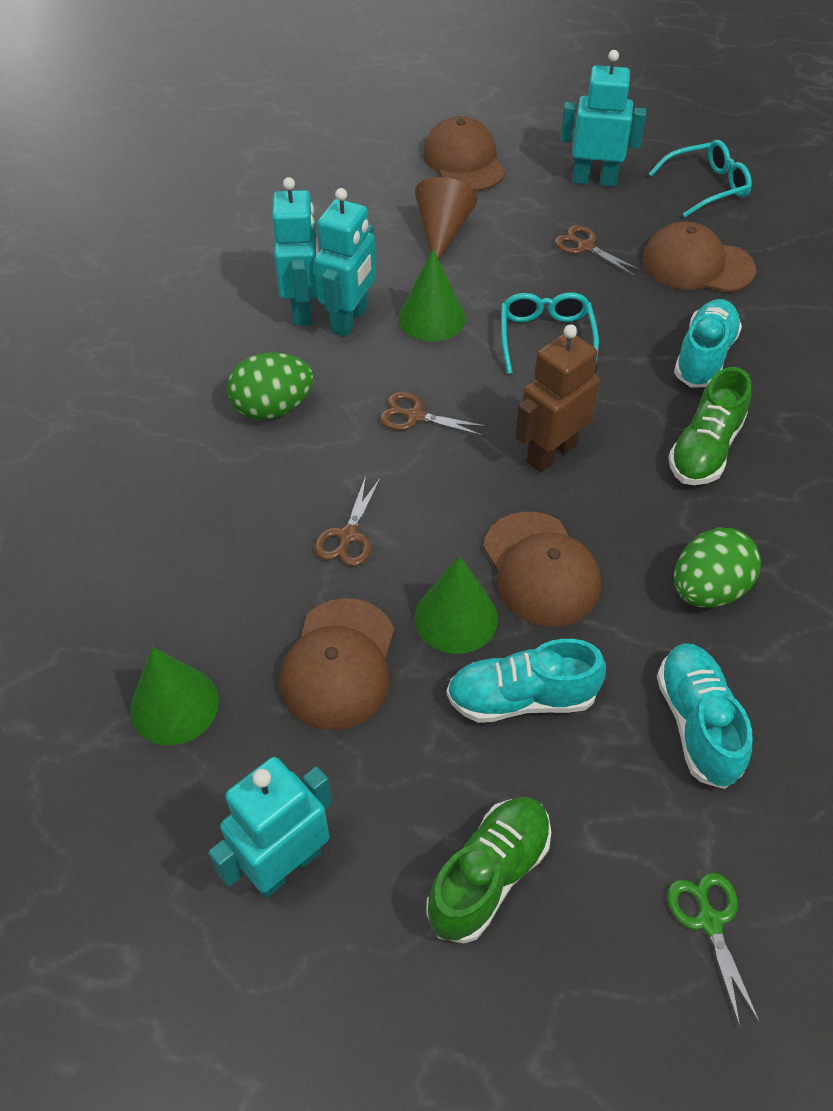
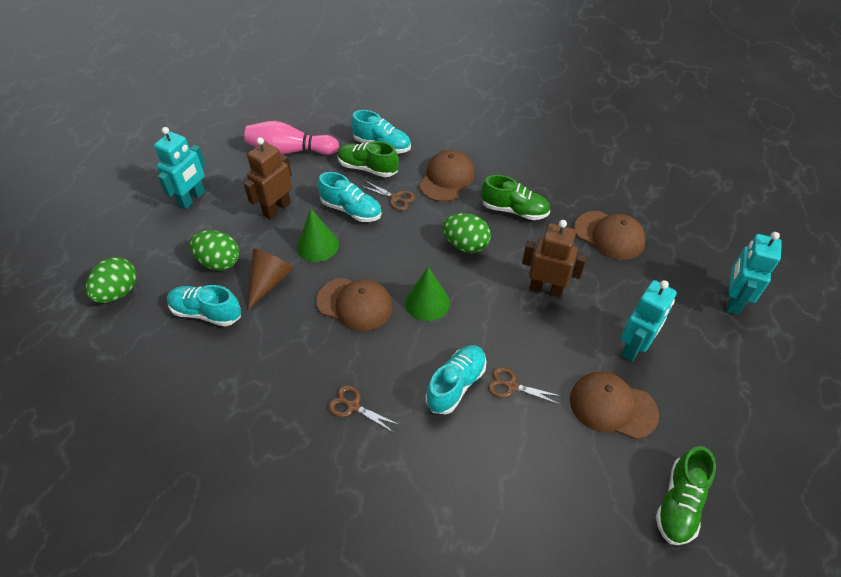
brown robot: [515,324,600,472] = 1 -> [244,137,293,219] [522,220,587,298] = 2
green cone: [130,647,219,745] [398,249,466,342] [414,556,498,654] = 3 -> [297,209,339,262] [405,267,450,321] = 2
green egg: [227,352,314,420] [674,528,761,608] = 2 -> [86,257,137,303] [189,230,239,271] [442,213,491,253] = 3
green scissors: [667,873,760,1027] = 1 -> none = 0
green shoe: [426,797,551,943] [669,367,751,485] = 2 -> [337,141,399,177] [481,175,550,220] [656,446,716,545] = 3
pink bowling pin: none = 0 -> [244,121,339,155] = 1
turquoise glasses: [501,292,599,374] [649,140,752,217] = 2 -> none = 0
turquoise robot: [208,757,332,898] [272,177,319,326] [314,188,376,337] [560,50,646,187] = 4 -> [154,127,206,209] [621,280,677,362] [726,232,782,315] = 3
turquoise shoe: [446,639,606,723] [657,643,752,789] [674,299,742,388] = 3 -> [167,285,241,326] [318,172,382,222] [351,110,411,154] [426,345,486,414] = 4

